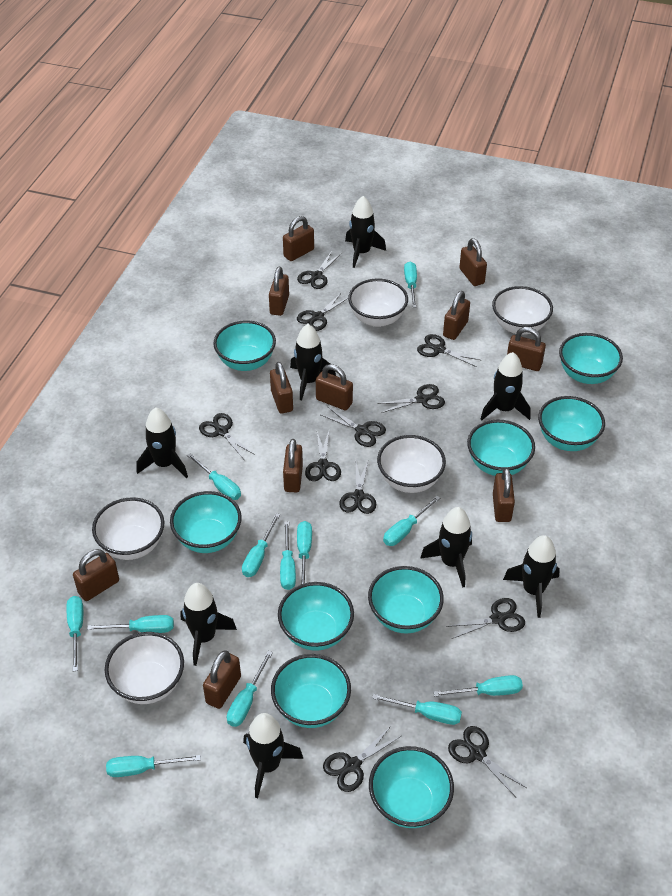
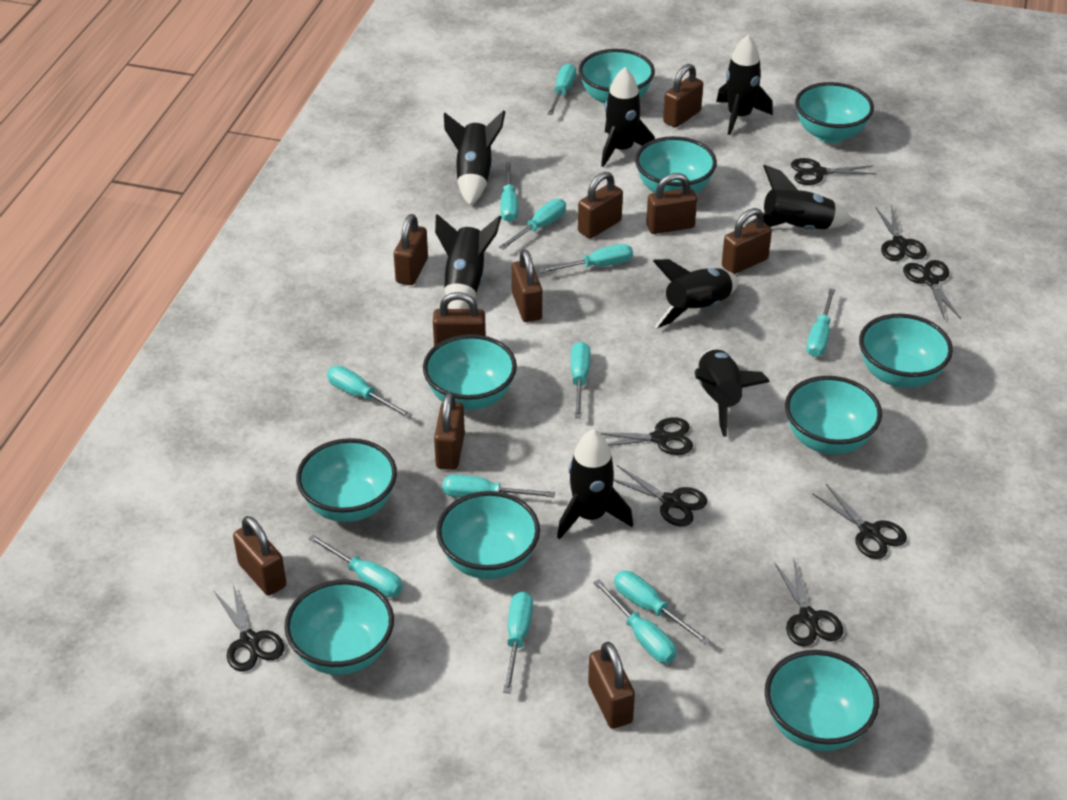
black scissors: [199,413,255,459] [297,251,341,289] [297,293,348,331] [305,431,341,481] [321,407,386,447] [323,726,401,792] [339,459,376,514] [377,384,445,413] [417,334,480,367] [446,598,525,639] [448,726,527,797] = 11 -> [214,585,284,672] [601,418,693,455] [614,465,707,527] [775,560,843,646] [791,158,876,185] [812,484,907,559] [876,205,927,261] [903,260,961,320] = 8
brown padlock: [73,549,119,601] [203,650,241,709] [269,267,289,316] [270,362,293,414] [283,216,314,261] [283,439,303,492] [316,364,353,410] [443,291,470,340] [459,238,487,286] [493,468,515,522] [507,327,546,371] = 11 -> [233,516,286,596] [394,214,428,285] [433,292,486,346] [434,392,465,470] [512,249,542,322] [578,172,623,238] [588,642,635,729] [646,173,697,234] [663,64,703,128] [722,208,772,274] = 10
turquoise bowl: [170,491,242,553] [213,320,276,371] [271,654,351,728] [278,582,354,651] [368,566,444,634] [369,746,454,828] [467,420,535,476] [538,396,605,451] [559,333,623,384] = 9 -> [284,580,394,675] [296,438,397,522] [423,334,517,410] [436,491,540,579] [579,49,655,105] [635,136,717,194] [765,650,879,751] [785,376,882,454] [795,82,874,143] [859,314,953,388] = 10
white bowl: [92,497,164,560] [105,632,184,704] [348,278,408,327] [377,435,446,493] [492,286,553,335] = 5 -> none = 0

